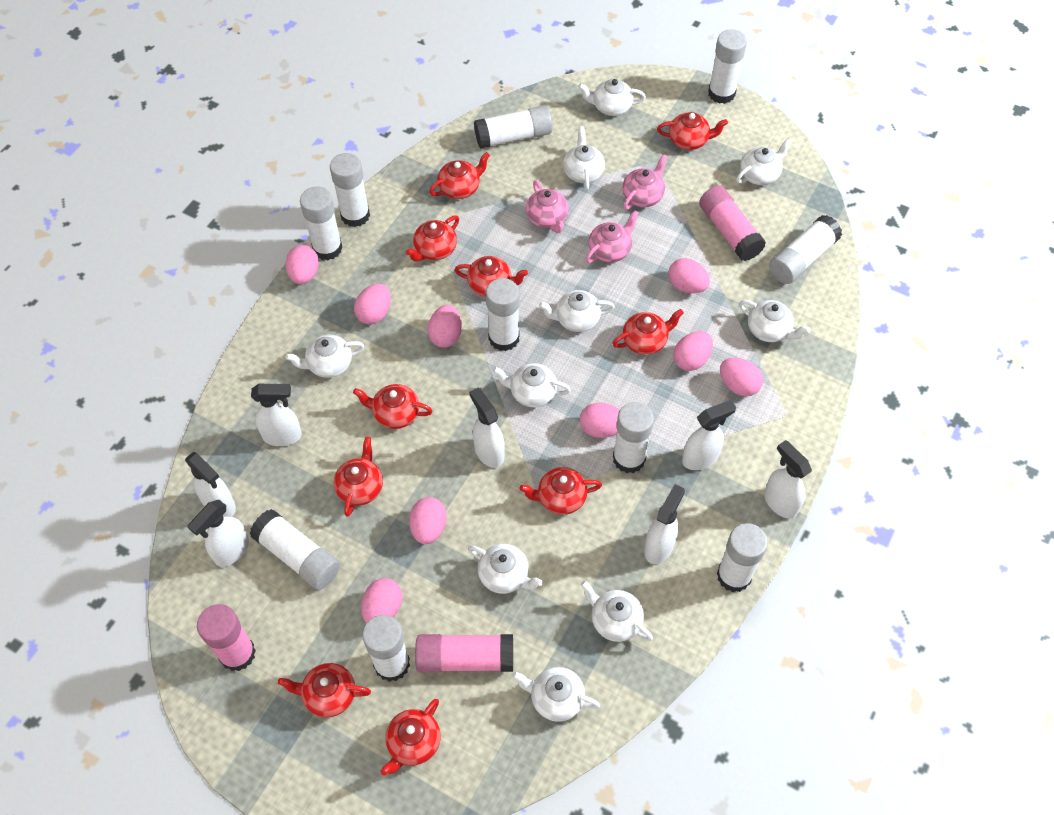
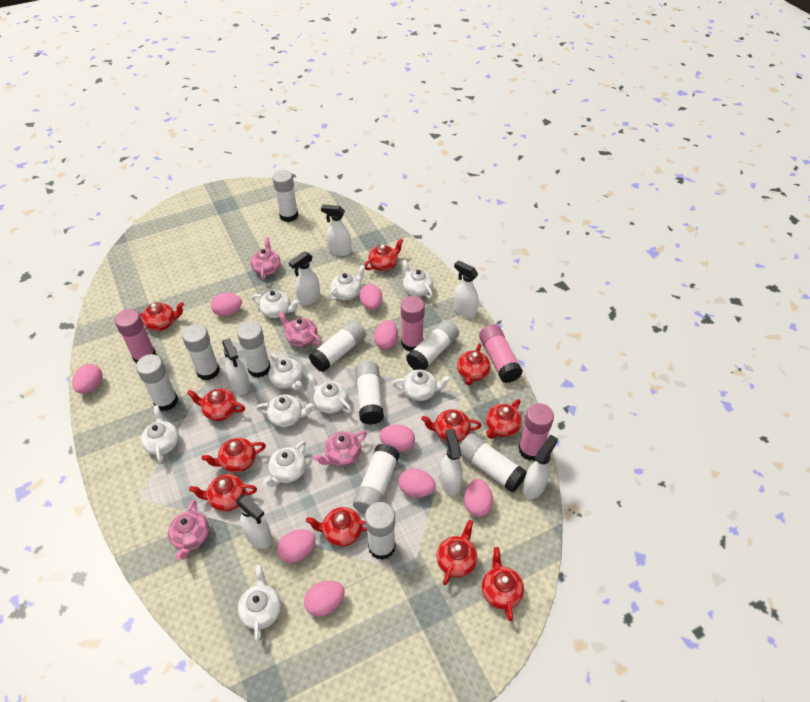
pink glue stick: [197,604,256,671] [415,634,513,673] [699,186,766,261] = 3 -> [115,309,156,364] [401,296,425,352] [479,324,523,383] [518,403,554,461] = 4
pink teapot: [526,180,569,233] [586,210,639,263] [623,154,668,210] = 3 -> [168,500,209,559] [251,237,281,280] [278,311,321,347] [314,431,367,466] = 4
red teapot: [278,663,371,718] [334,437,383,517] [353,384,432,429] [381,699,441,776] [406,216,459,261] [429,152,490,199] [454,256,528,297] [519,467,602,515] [612,309,684,355] [657,112,728,150] = 10 -> [139,302,184,331] [187,389,245,421] [189,474,257,511] [202,438,266,473] [306,507,367,547] [364,238,403,271] [421,409,482,442] [436,520,477,585] [457,343,491,385] [482,547,524,621] [486,399,522,439] = 11

